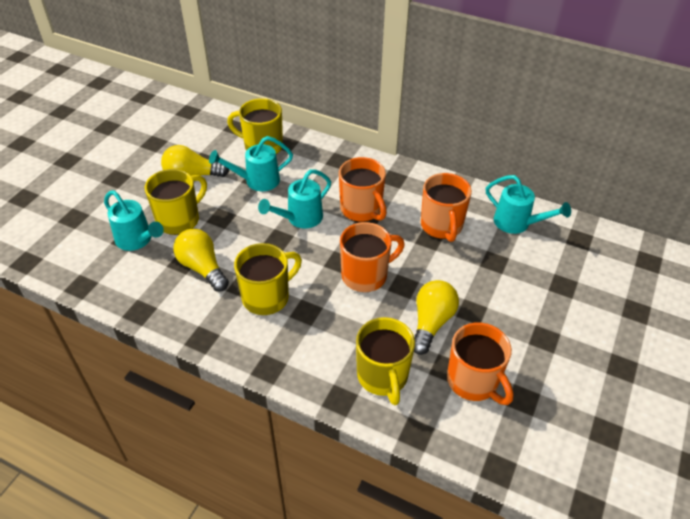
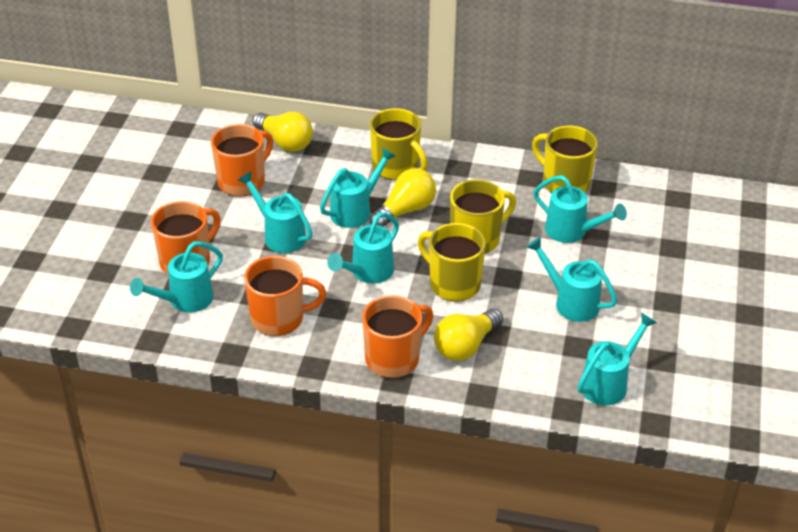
turquoise watering can: [104,190,164,251] [209,136,293,191] [258,169,331,228] [486,175,571,234] = 4 -> [130,241,223,313] [238,171,313,253] [320,147,396,228] [327,212,399,284] [526,237,617,322] [533,175,627,243] [578,312,657,405] = 7

